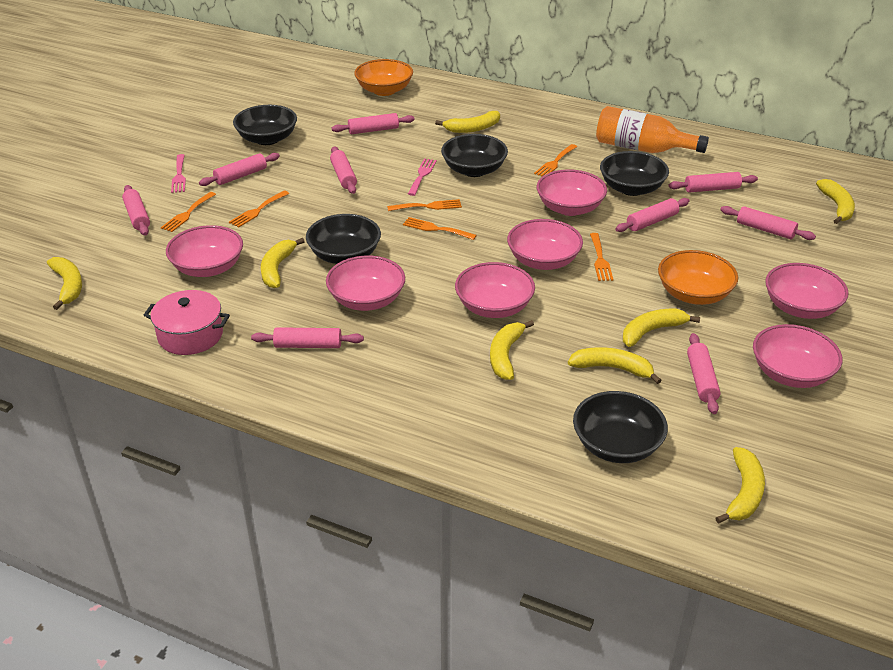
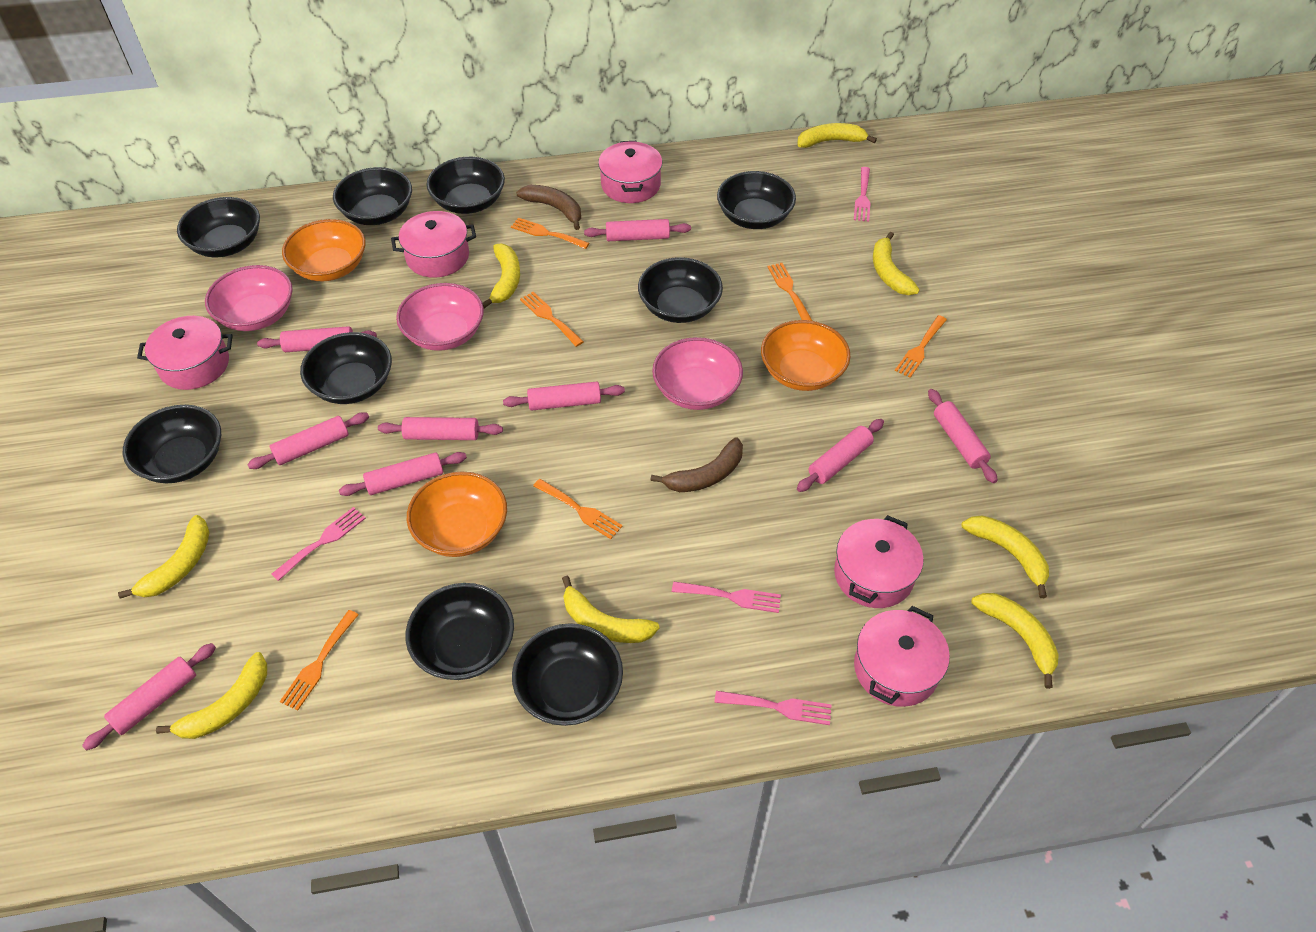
black bowl: [233,105,297,145] [306,214,381,264] [441,134,508,177] [573,391,668,463] [600,151,669,196] = 5 -> [123,405,221,483] [177,197,260,257] [300,332,392,404] [333,167,412,225] [405,583,514,680] [426,157,505,214] [512,623,623,726] [638,257,723,323] [717,171,796,229] = 9
brown banana: none = 0 -> [516,185,581,230] [650,438,743,492] = 2
orange bottle: [596,106,709,153] = 1 -> none = 0
orange bowl: [354,59,413,96] [658,250,738,305] = 2 -> [282,219,365,281] [407,471,507,557] [761,320,850,391] = 3
pink bowl: [166,225,243,277] [326,256,405,311] [455,262,535,318] [507,219,583,270] [537,169,607,216] [753,324,842,388] [765,263,849,319] = 7 -> [205,265,293,331] [396,283,484,351] [652,337,743,410] = 3
pink fork: [171,154,186,193] [408,159,437,196] = 2 -> [271,507,366,581] [672,582,781,613] [714,691,832,725] [854,167,870,222] = 4
pink pot: [144,290,230,355] = 1 -> [137,316,233,390] [391,211,476,278] [598,141,662,203] [834,515,924,608] [854,606,950,707] = 5

